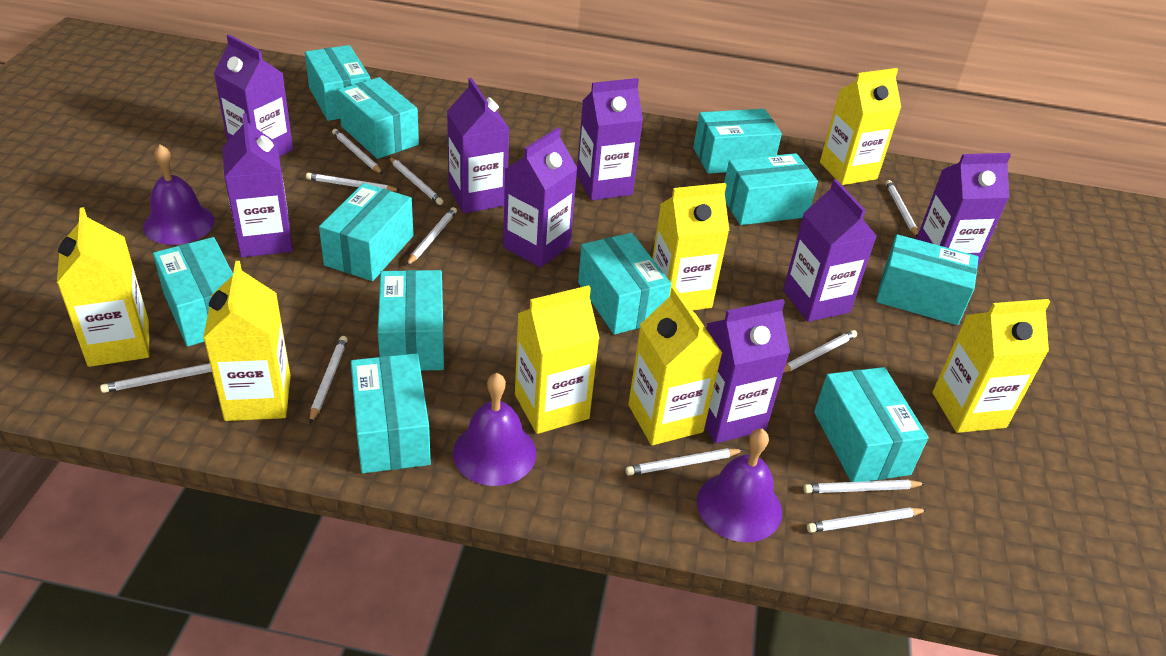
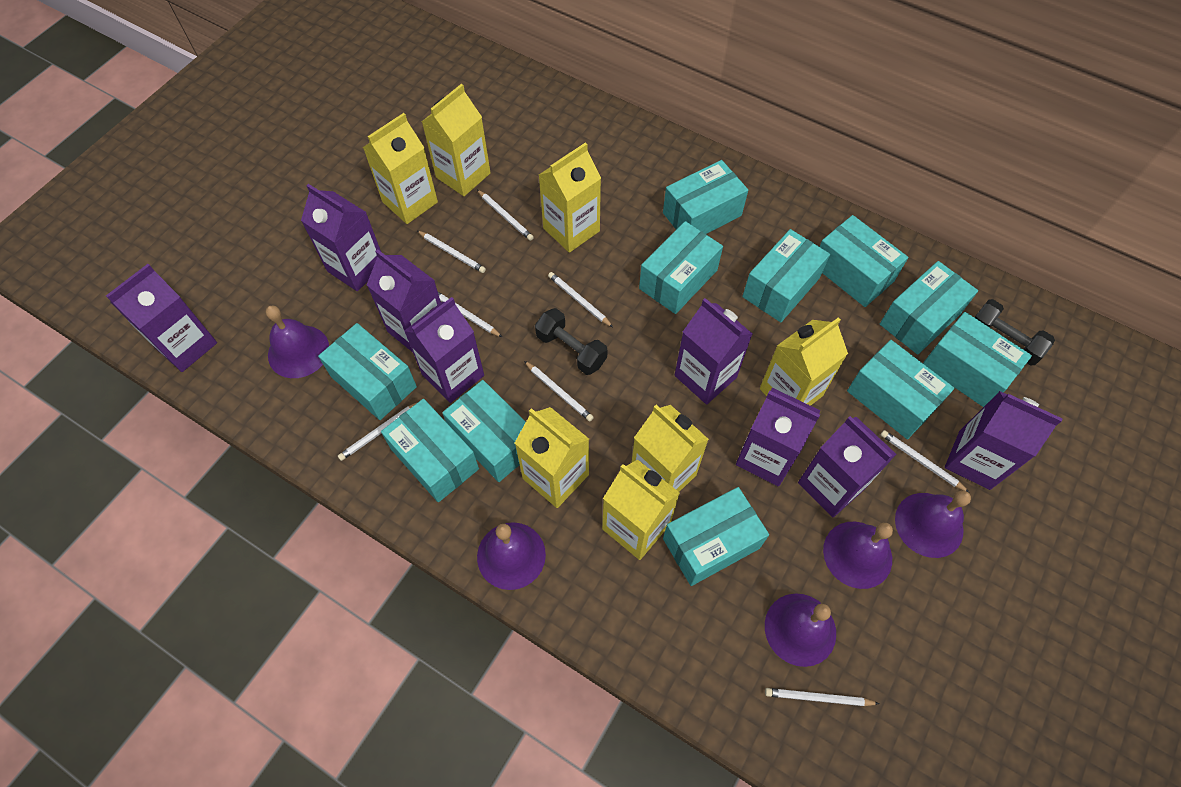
black dumbbell: none = 0 -> [535,308,608,375] [974,299,1055,365] = 2
purple bell: [143,145,215,245] [453,373,536,486] [697,429,782,542] = 3 -> [266,306,329,378] [477,522,546,590] [765,593,836,667] [823,522,893,589] [895,490,971,558] = 5
white pencil: [100,363,212,393] [306,173,401,192] [309,336,348,423] [332,129,383,174] [389,157,443,205] [406,207,457,266] [625,448,744,476] [783,330,857,373] [803,480,926,493] [807,507,927,533] [886,180,918,237] = 11 -> [338,402,418,461] [417,231,486,273] [438,292,502,337] [477,190,534,241] [524,361,594,422] [548,272,613,327] [765,688,880,706] [881,430,970,493] = 8

